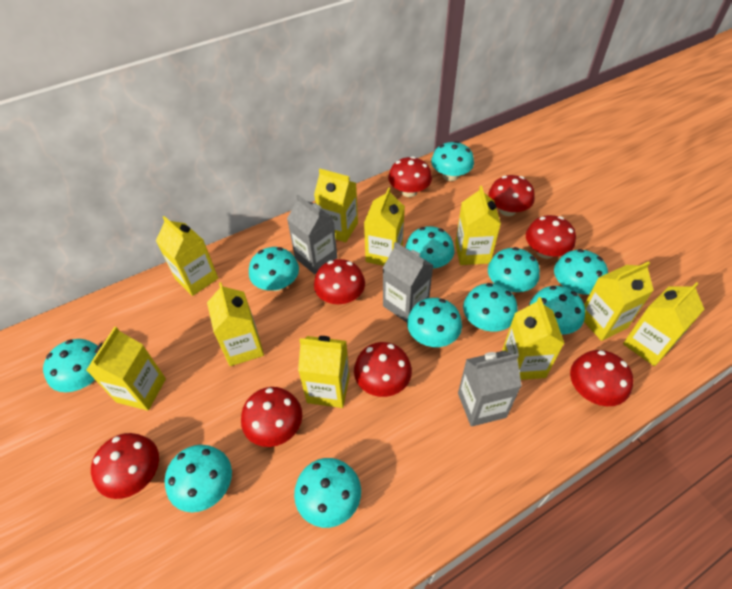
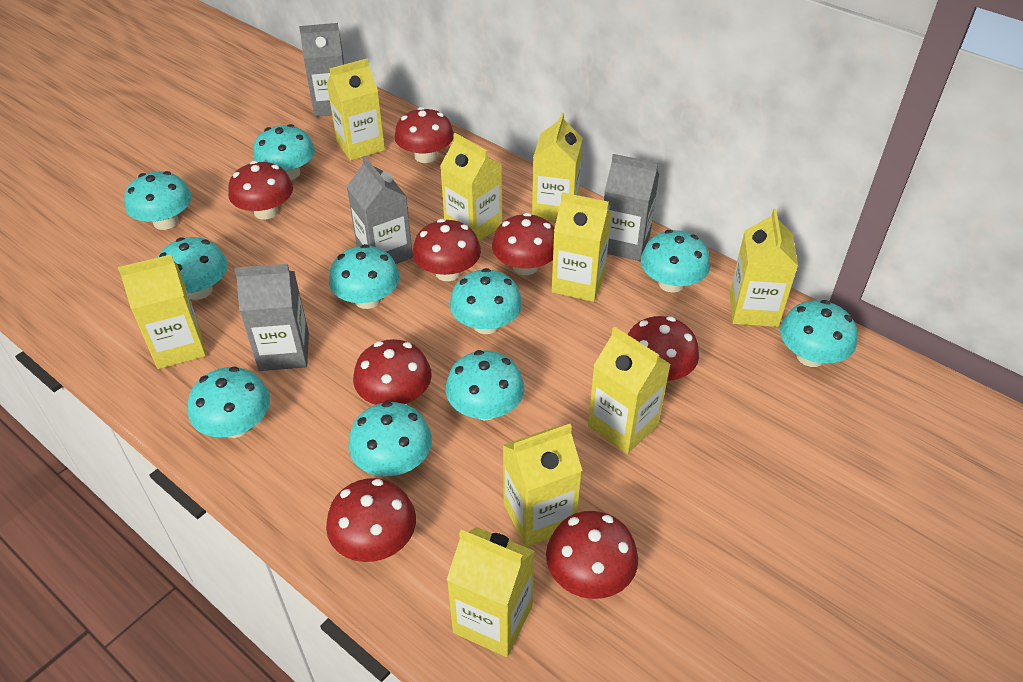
grey carton: [287,195,337,274] [383,242,433,323] [458,350,522,427] = 3 -> [234,264,309,371] [299,23,344,117] [346,156,413,264] [604,154,659,261] = 4
turquoise mushroom: [43,339,98,392] [165,445,232,512] [249,247,299,291] [294,458,361,528] [405,226,454,269] [407,298,462,347] [431,141,474,181] [463,283,518,331] [488,247,540,293] [529,286,585,334] [554,249,608,295] = 11 -> [124,171,192,230] [157,237,228,300] [188,366,270,438] [253,124,315,180] [329,244,400,309] [348,401,432,476] [446,350,524,420] [450,268,522,334] [641,230,710,293] [780,300,857,367] = 10
yellow carton: [86,327,166,411] [156,216,218,296] [207,282,264,366] [298,336,350,408] [314,169,358,242] [364,187,405,266] [455,186,501,265] [502,297,565,380] [584,261,654,341] [623,282,704,366] = 10 -> [118,254,206,369] [327,59,385,161] [440,133,502,241] [447,527,535,657] [503,424,582,547] [532,112,583,221] [552,192,612,302] [588,327,671,454] [730,209,798,327] = 9

